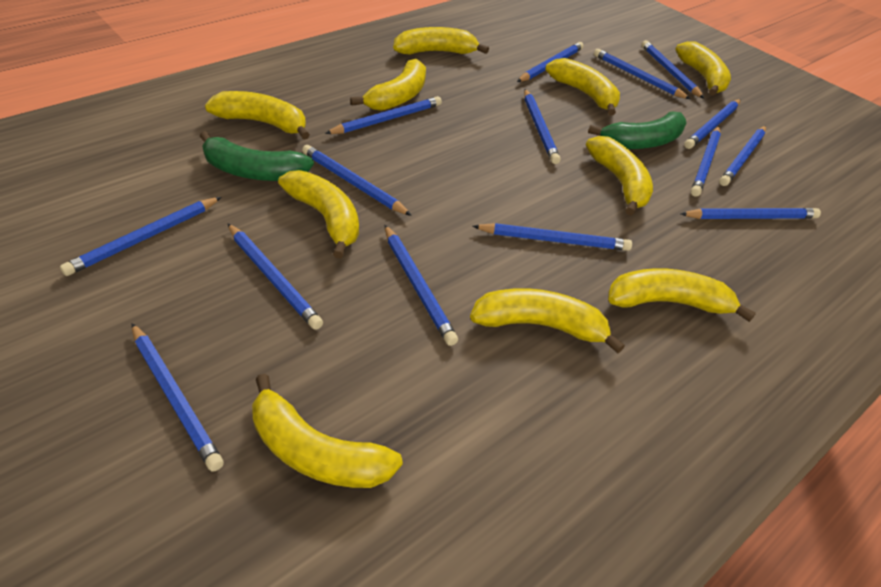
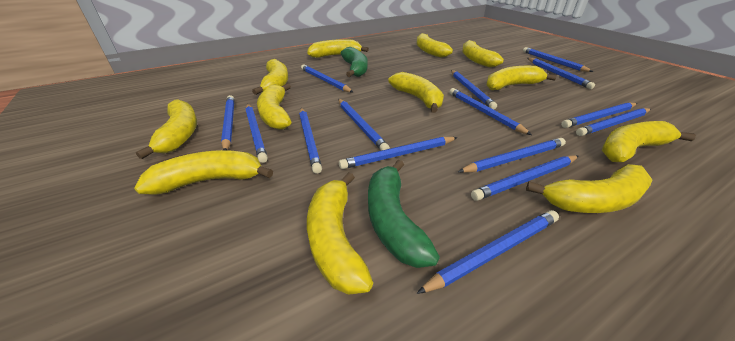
yellow banana: [205,91,310,139] [252,374,403,488] [278,170,359,259] [350,59,426,111] [393,27,489,55] [470,288,625,354] [545,58,620,116] [586,136,653,216] [608,268,756,322] [675,41,731,96] = 10 -> [134,150,273,195] [136,99,197,159] [252,59,288,95] [257,83,291,129] [307,39,369,58] [307,172,373,295] [388,72,444,113] [416,33,453,58] [462,40,504,67] [487,66,557,90] [526,164,653,213] [602,121,696,162] = 12

